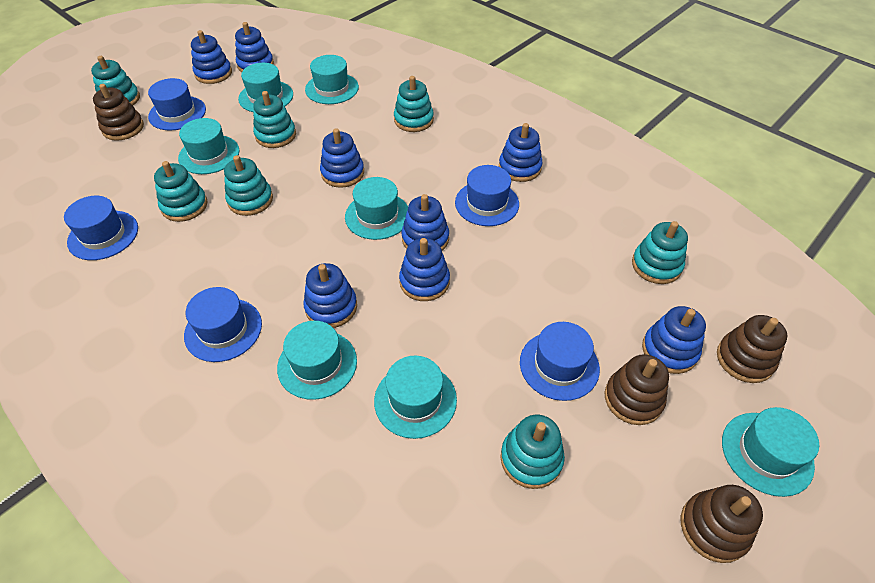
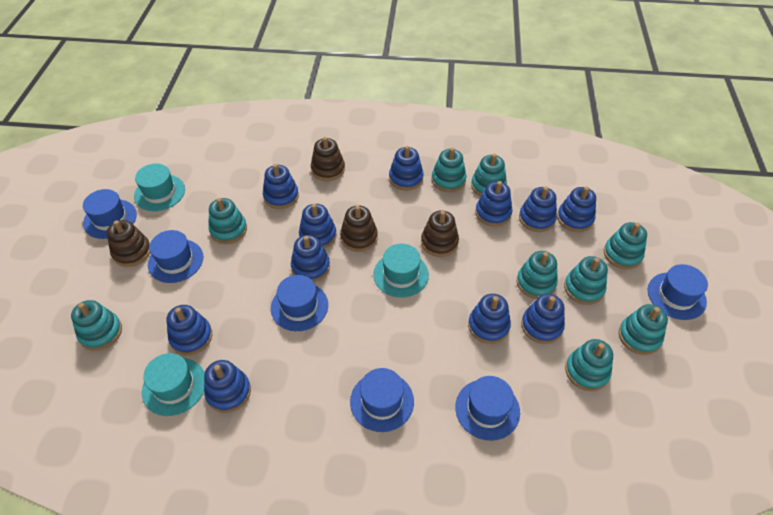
blue hat: [64,196,138,260] [148,78,206,130] [184,287,262,362] [455,165,519,226] [520,322,600,401] = 5 -> [83,189,137,239] [148,230,203,283] [271,275,328,331] [350,368,414,432] [455,376,520,441] [648,264,708,320] = 6
blue stacking toy: [191,30,232,84] [235,22,274,72] [303,263,357,328] [320,128,364,188] [399,238,450,301] [401,194,449,251] [499,123,543,182] [642,306,706,374] = 8 -> [166,305,212,355] [204,360,251,413] [263,164,299,209] [291,235,330,282] [299,204,337,249] [389,146,424,190] [468,294,511,344] [475,181,512,227] [519,186,557,232] [521,294,565,344] [557,187,596,232] = 11
turquoise hat: [178,118,240,174] [238,63,293,112] [277,321,357,400] [305,55,359,104] [345,177,408,240] [374,355,457,439] [722,407,819,497] = 7 -> [134,164,185,211] [142,353,205,416] [373,244,429,298] = 3
turquoise stacking toy: [91,56,140,105] [154,161,208,222] [224,155,273,216] [253,91,296,148] [394,76,434,132] [501,415,565,489] [632,221,688,284] = 7 -> [71,300,122,351] [208,198,247,244] [432,148,466,192] [471,154,507,196] [517,251,558,299] [564,256,608,305] [565,339,613,391] [604,222,647,269] [618,304,668,355] = 9

